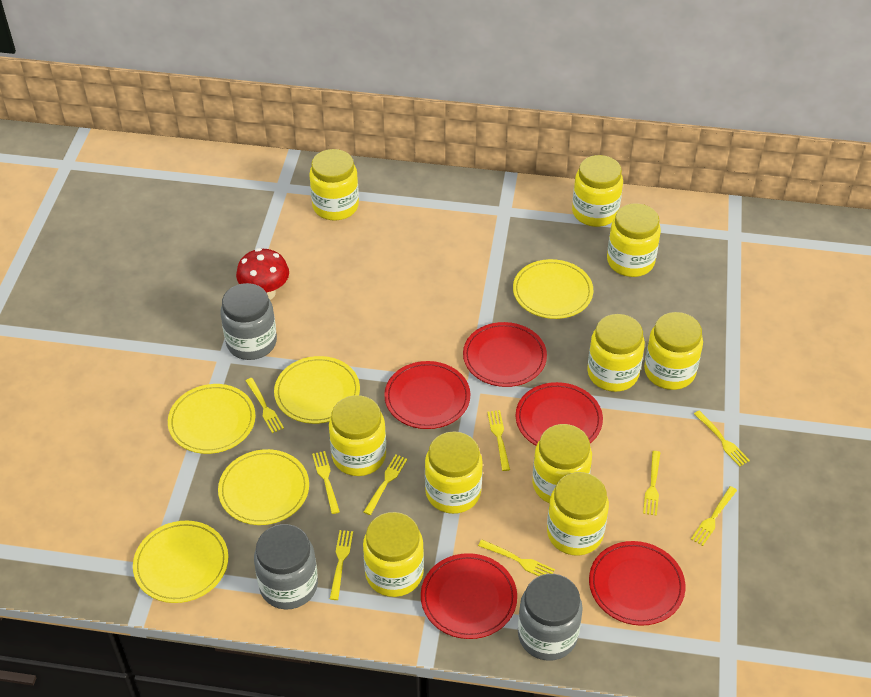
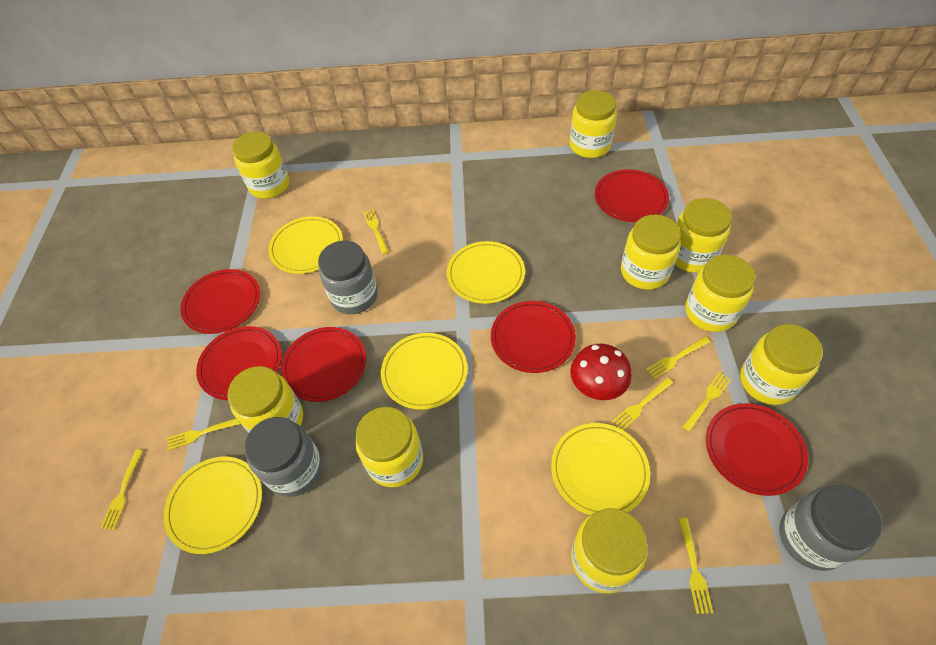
red plate: [384,361,470,429] [421,553,517,639] [463,322,547,387] [516,382,603,446] [589,541,685,626] = 5 -> [181,269,260,334] [196,326,282,400] [281,327,366,402] [491,301,576,373] [595,169,669,222] [706,403,808,496] = 6
yellow fork: [246,378,284,433] [312,451,340,514] [330,530,353,600] [364,454,407,515] [478,539,555,576] [487,410,510,471] [643,451,661,516] [691,486,737,546] [694,410,750,467] = 9 -> [101,449,144,530] [167,418,240,450] [363,209,389,254] [612,378,673,430] [646,337,710,379] [678,518,713,614] [682,372,732,432] = 7
yellow jar: [309,149,359,221] [329,395,386,476] [363,512,424,597] [425,432,483,514] [532,424,592,503] [547,472,609,556] [572,155,623,227] [587,314,645,392] [607,203,661,277] [644,312,703,390] = 10 -> [227,366,303,433] [232,131,289,199] [355,407,423,487] [570,90,617,158] [571,508,648,594] [621,215,681,290] [675,198,732,273] [685,255,756,332] [740,324,823,405] = 9

